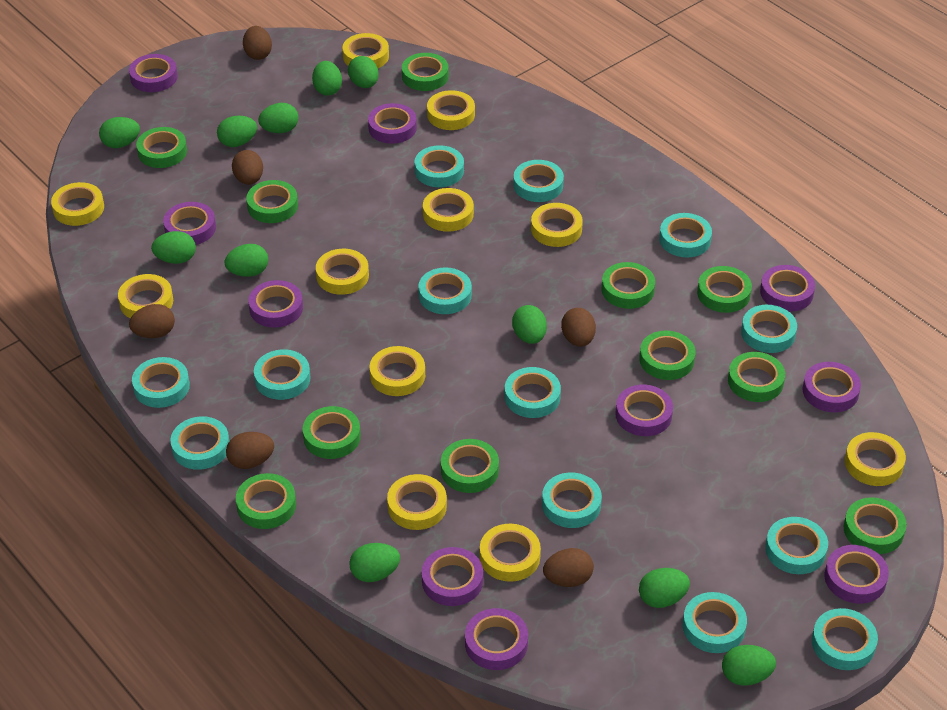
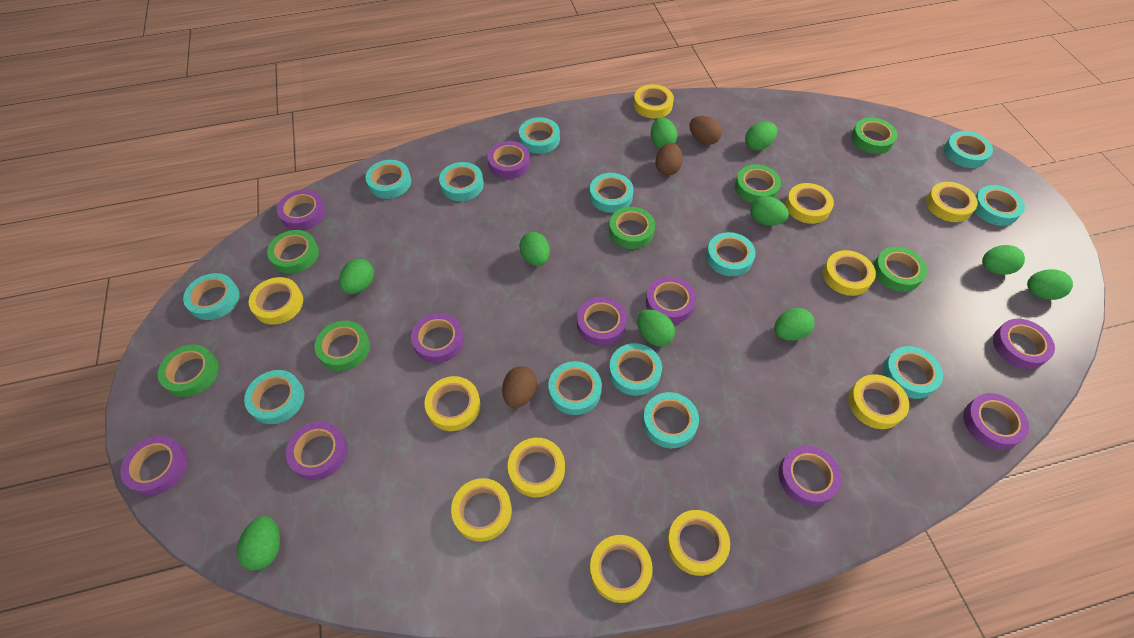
brown egg: [129,304,175,338] [226,432,274,469] [232,150,263,185] [243,26,272,60] [543,548,594,587] [561,308,596,347] = 6 -> [502,366,537,408] [655,143,683,176] [689,116,722,145] = 3
green egg: [99,117,140,148] [151,231,196,264] [217,116,257,147] [225,244,268,277] [258,103,298,133] [312,61,342,96] [348,56,379,88] [349,543,400,582] [512,305,547,344] [639,568,690,608] [722,645,776,686] = 11 -> [237,516,280,570] [339,259,374,294] [519,232,550,266] [637,309,675,346] [651,118,677,149] [745,122,777,150] [750,196,789,226] [774,308,814,341] [982,245,1025,275] [1027,269,1073,300] = 10
green tape: [136,127,187,168] [236,473,296,529] [246,180,298,223] [303,406,361,459] [402,53,449,91] [441,439,499,493] [602,262,655,309] [639,331,696,380] [697,266,752,313] [728,352,785,402] [844,497,907,554] = 11 -> [158,344,219,397] [267,230,319,274] [315,321,370,371] [609,207,655,249] [735,165,781,203] [851,118,897,154] [873,247,927,292] = 7

